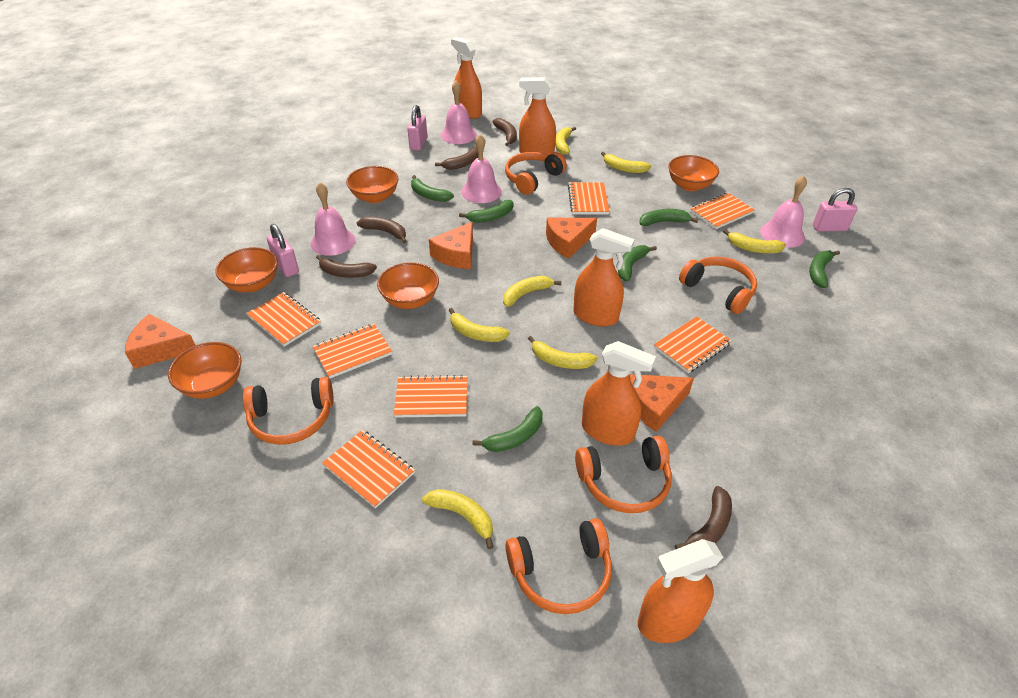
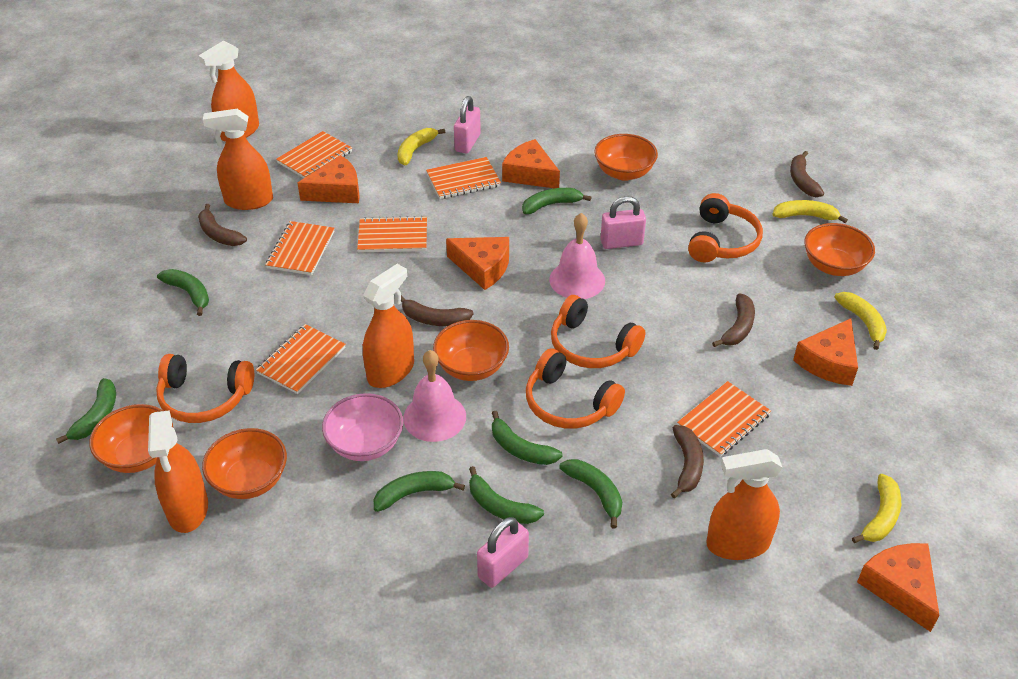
green banana: [411,175,454,202] [459,200,513,223] [472,406,543,452] [618,245,657,281] [639,209,698,226] [809,250,840,288] = 6 -> [56,378,116,444] [157,269,209,316] [374,471,465,512] [469,466,544,524] [492,411,563,465] [522,188,592,214] [559,459,622,528] = 7
orange cheese: [125,314,196,369] [429,222,473,269] [546,218,597,259] [629,374,694,432] = 4 -> [297,155,360,203] [446,237,509,290] [502,139,560,188] [793,318,858,386] [857,543,939,632] = 5
orange headphones: [243,377,334,445] [505,152,567,195] [505,518,612,614] [575,436,672,513] [679,257,757,314] = 5 -> [156,354,254,423] [526,348,625,429] [551,295,645,368] [688,193,763,262] = 4
orange notebook: [247,292,321,347] [312,324,392,379] [322,430,415,509] [394,375,467,418] [568,182,610,214] [654,316,732,373] [690,193,755,229] = 7 -> [256,324,346,394] [265,221,335,275] [276,131,352,178] [357,216,427,253] [426,157,501,199] [677,381,771,457] = 6
pink bell: [311,182,356,256] [441,81,477,144] [461,134,502,203] [760,176,807,248] = 4 -> [403,350,466,442] [549,213,605,299] = 2
pink bowl: none = 0 -> [322,393,403,461] = 1
yellow banana: [422,489,494,549] [449,308,510,342] [503,276,561,307] [528,336,597,369] [555,127,576,155] [601,152,651,173] [723,229,786,253] = 7 -> [397,128,445,165] [772,200,848,223] [834,292,887,350] [852,474,901,543] = 4

